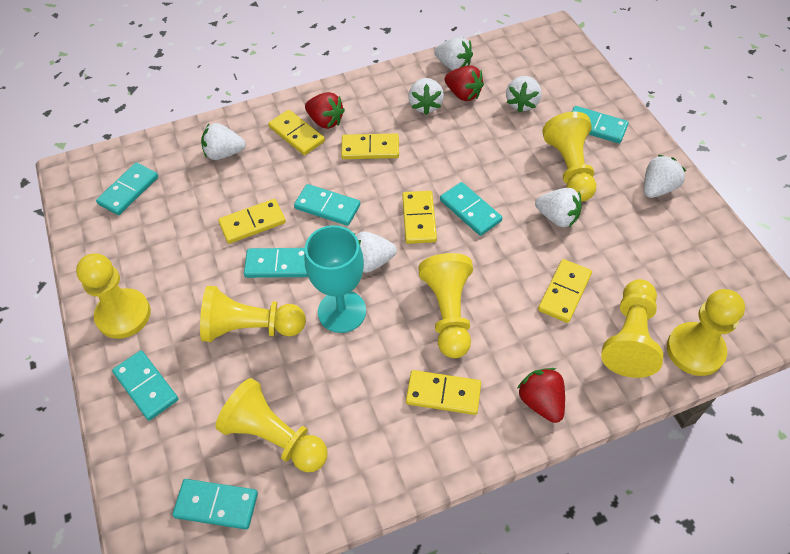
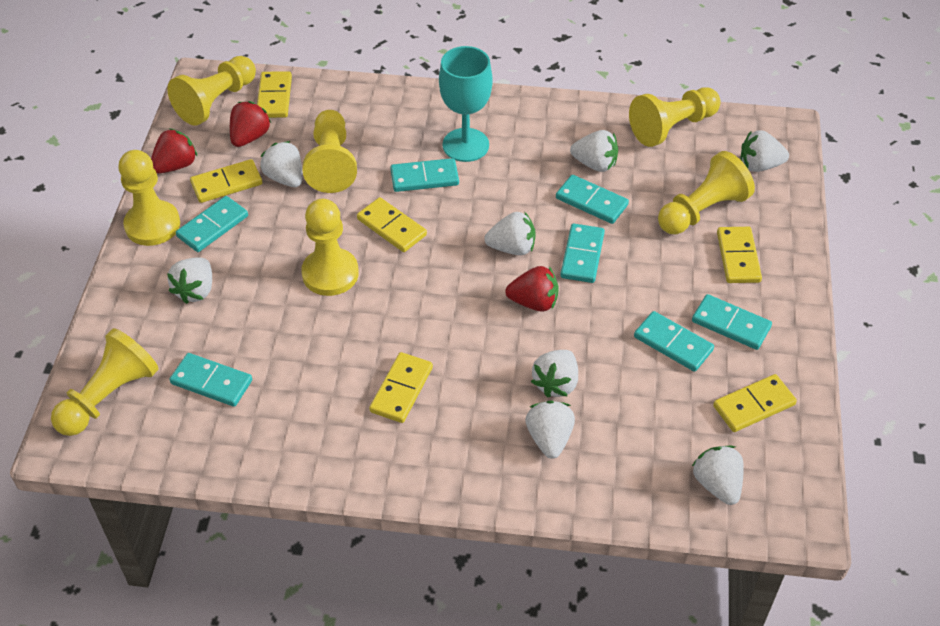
white strawberry: [201,123,246,160] [356,231,397,273] [408,78,444,115] [434,36,473,70] [506,76,542,112] [535,188,582,227] [644,155,686,198] = 7 -> [167,258,212,304] [260,141,303,187] [484,211,536,255] [525,401,575,459] [531,350,578,398] [570,130,618,172] [692,446,744,505] [740,130,789,172] = 8

